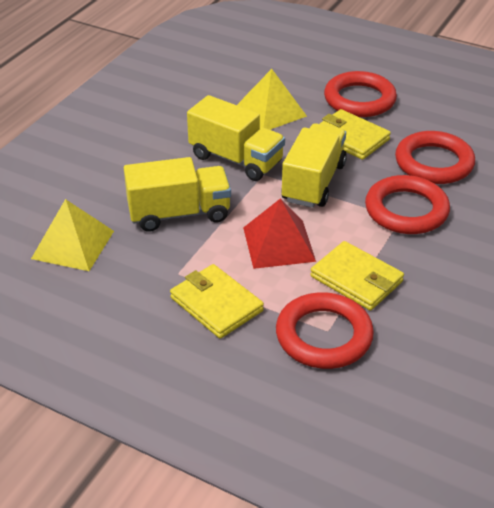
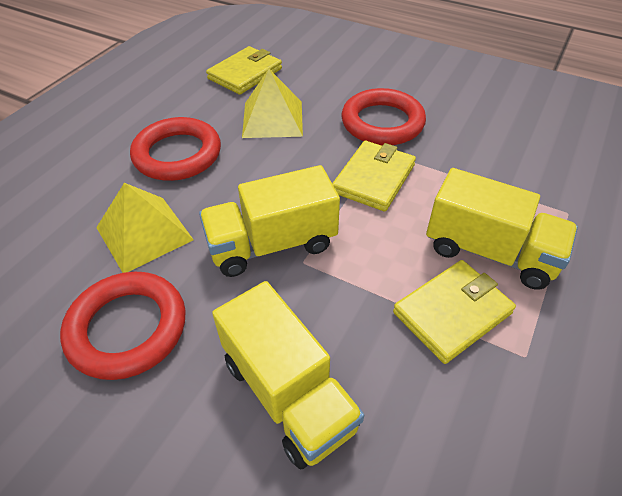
red pyramid: [243,198,316,269] = 1 -> none = 0
red ring: [276,292,374,369] [324,71,397,117] [365,175,450,234] [395,131,475,184] = 4 -> [60,272,186,380] [130,117,221,181] [341,88,426,146] = 3

